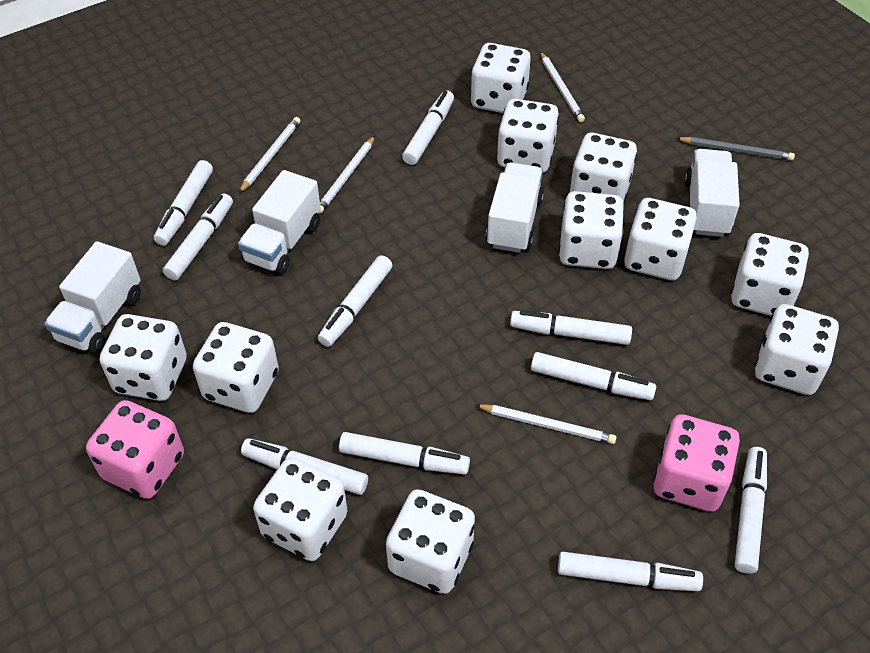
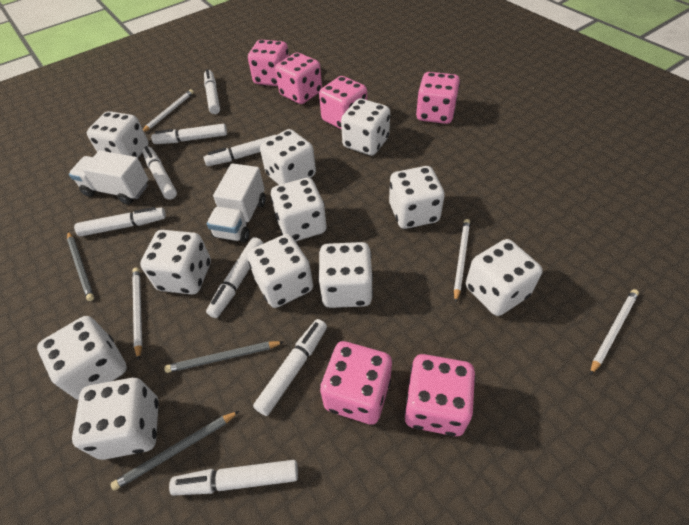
grey pencil: [676,137,795,160] = 1 -> [67,231,94,301] [111,411,239,490] [164,341,283,373] = 3
pink dice: [86,400,184,499] [653,414,740,512] = 2 -> [248,40,289,86] [275,52,322,104] [319,76,367,130] [320,341,392,425] [404,354,476,436] [416,72,460,124] = 6
white marker: [154,160,213,246] [163,193,233,280] [241,438,368,495] [318,255,392,347] [339,432,470,475] [402,90,454,165] [510,310,632,345] [531,352,656,400] [558,552,703,591] [735,447,767,574] = 10 -> [74,207,166,237] [142,146,177,199] [151,124,227,144] [169,460,298,495] [204,69,220,114] [204,135,276,166] [206,237,264,318] [253,319,327,416] = 8
white truck: [44,241,141,354] [238,170,321,275] [485,162,544,253] [684,149,740,237] = 4 -> [69,151,149,205] [207,163,266,243] = 2

